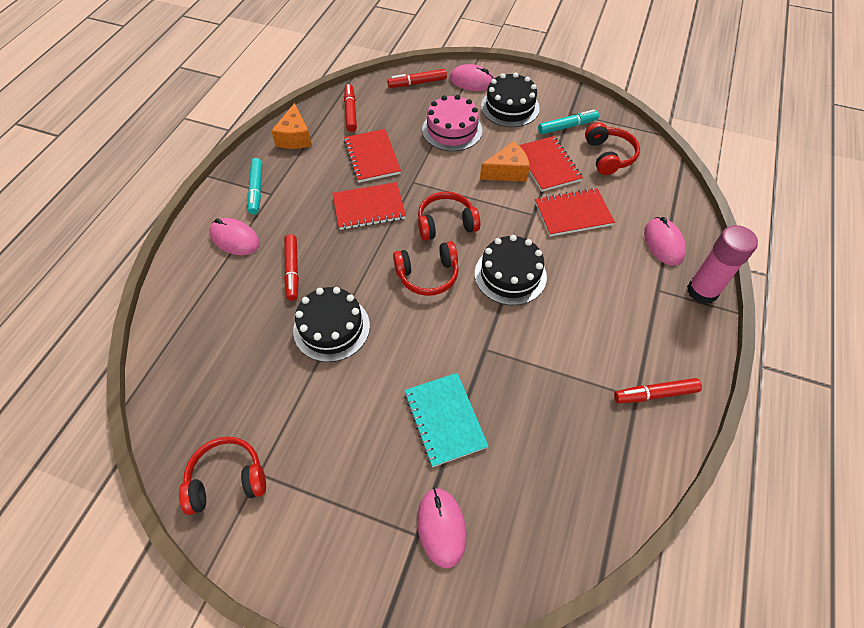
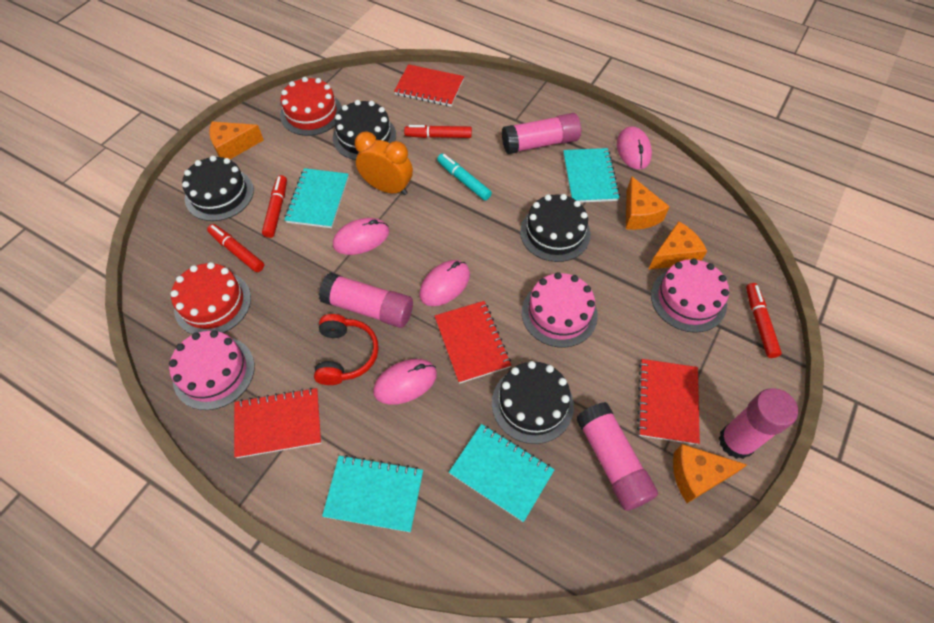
black cake: [293,287,370,362] [475,235,547,305] [481,72,540,127] = 3 -> [182,156,254,221] [333,100,396,160] [492,361,574,444] [520,194,591,262] = 4
orange cheese: [271,103,312,149] [480,141,530,182] = 2 -> [209,122,264,159] [626,176,670,230] [648,221,707,270] [673,444,747,503] = 4
orange clock: none = 0 -> [355,131,413,195] = 1
pink cake: [422,95,482,151] = 1 -> [169,330,255,410] [522,272,598,347] [651,258,729,333] = 3
pink glue stick: [687,225,758,304] = 1 -> [319,272,413,328] [502,113,581,154] [576,402,658,511] [719,388,798,459] = 4
red cake: none = 0 -> [171,262,251,334] [280,77,342,136] = 2
red headphones: [179,437,266,515] [393,241,459,296] [418,191,480,241] [585,122,640,175] = 4 -> [314,314,379,385] = 1
turquoise marker: [248,158,262,215] [538,110,599,134] = 2 -> [437,153,492,200] = 1
turquoise notebook: [404,373,488,467] = 1 -> [284,168,349,228] [322,455,423,532] [449,424,555,522] [563,148,620,203] = 4

